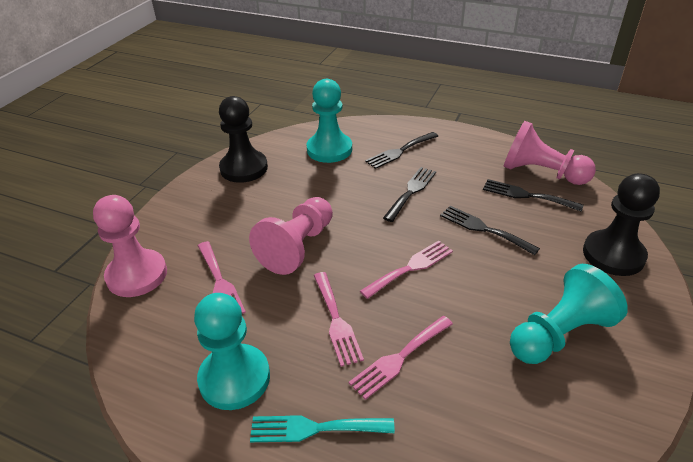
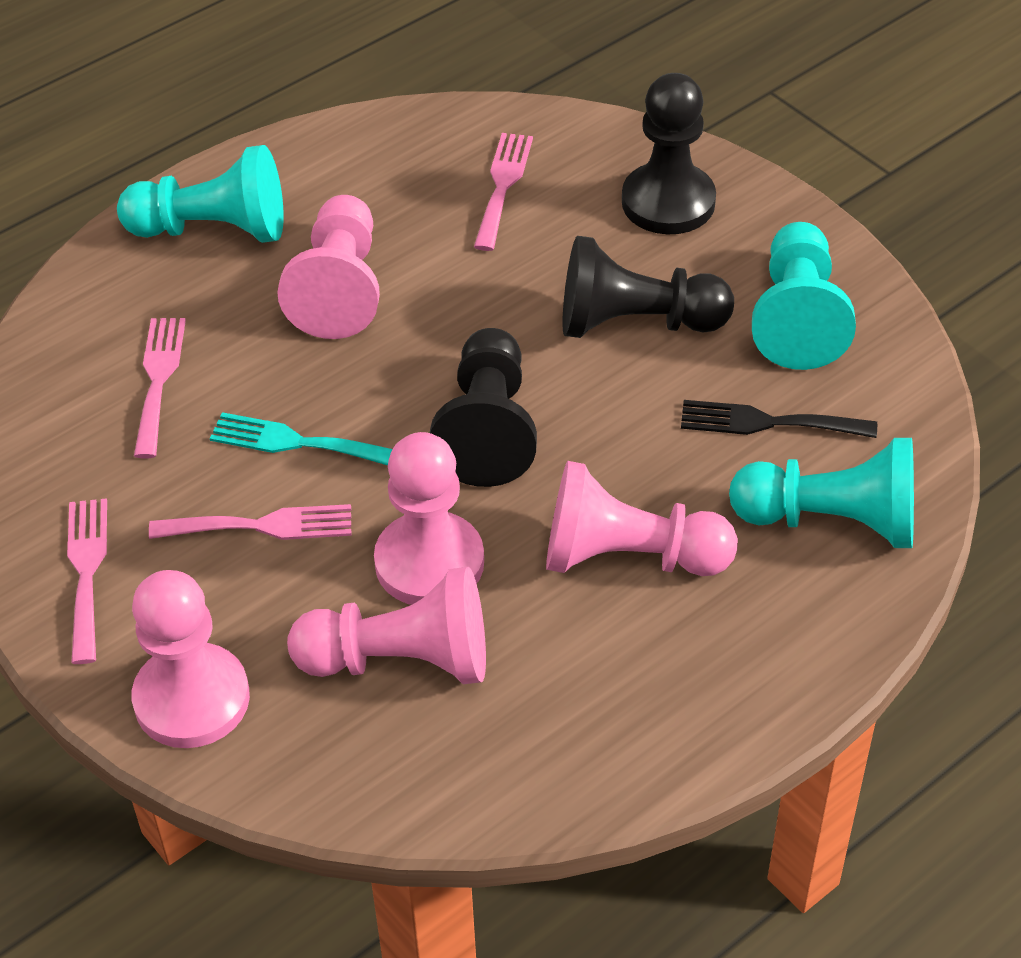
black fork: [365,132,438,169] [383,167,436,222] [440,206,540,255] [483,179,584,211] = 4 -> [681,400,877,438] = 1
black pawn: [219,96,268,183] [583,173,660,276] = 2 -> [430,328,537,487] [563,236,734,338] [622,73,716,234] = 3
pink pawn: [93,195,167,297] [249,197,333,275] [504,121,596,185] = 3 -> [132,570,250,748] [277,195,380,339] [287,567,486,684] [374,432,484,605] [546,461,738,576] = 5

